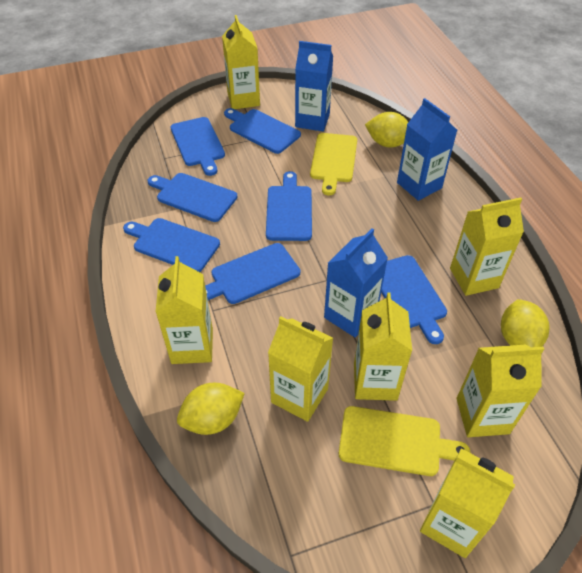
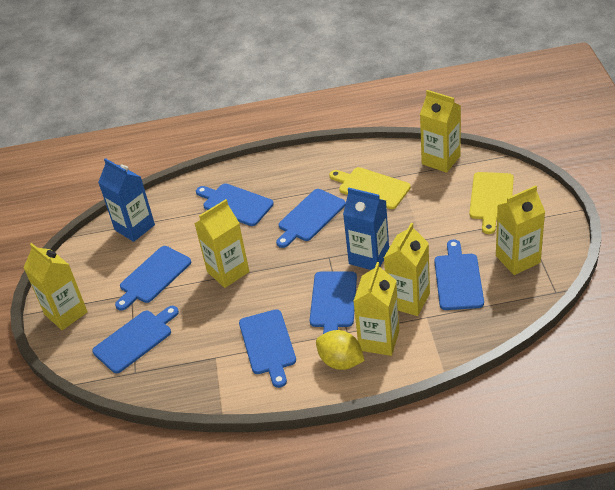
blue carton: [295,41,333,131] [324,228,388,337] [397,98,457,201] = 3 -> [98,158,155,242] [343,187,389,270] = 2
yellow carton: [155,256,213,364] [222,15,260,109] [268,316,333,422] [354,292,412,401] [420,448,515,558] [450,198,524,296] [456,345,544,437] = 7 -> [23,243,88,330] [194,199,249,288] [353,262,399,356] [384,223,430,316] [420,90,461,173] [496,185,545,275] = 6
yellow lemon: [177,383,245,435] [365,112,408,147] [501,299,549,347] = 3 -> [316,330,365,370] = 1

